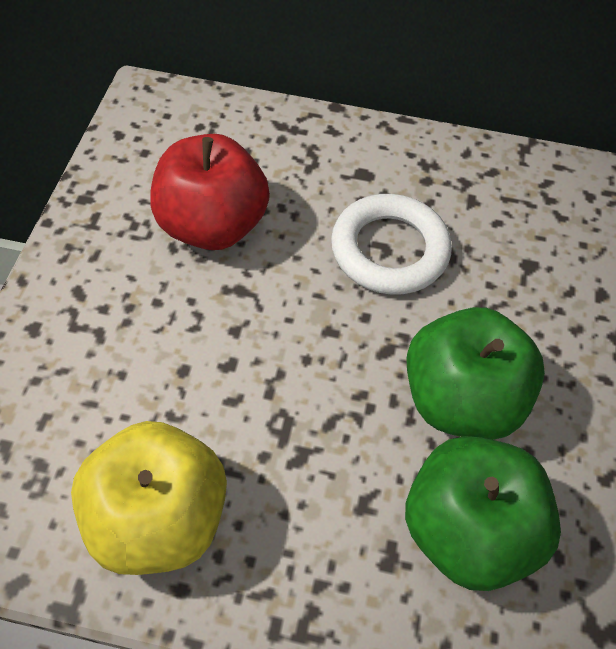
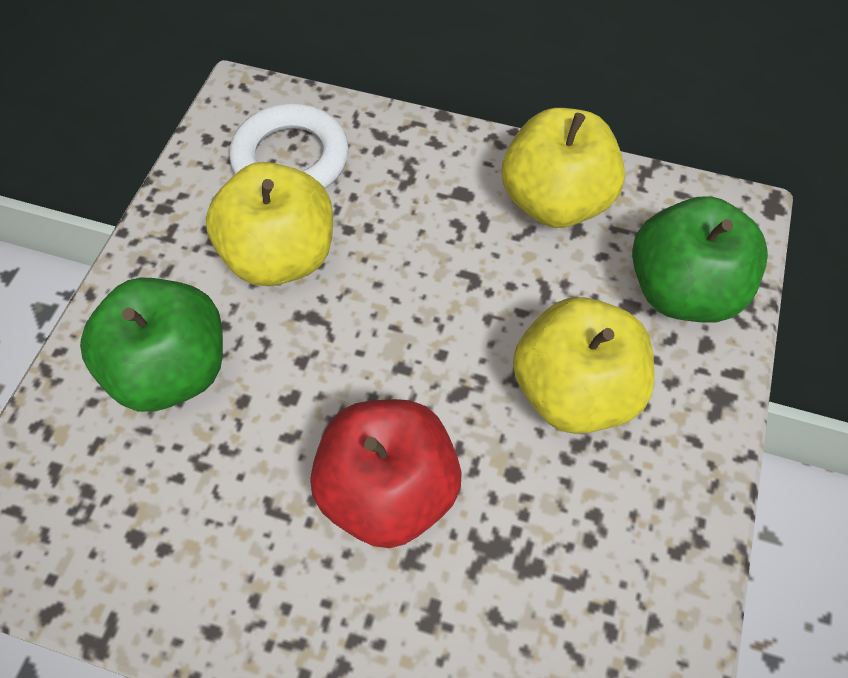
yellow apple: [71,421,227,575] = 1 -> [206,162,333,286] [502,108,625,228] [513,297,654,434] = 3

